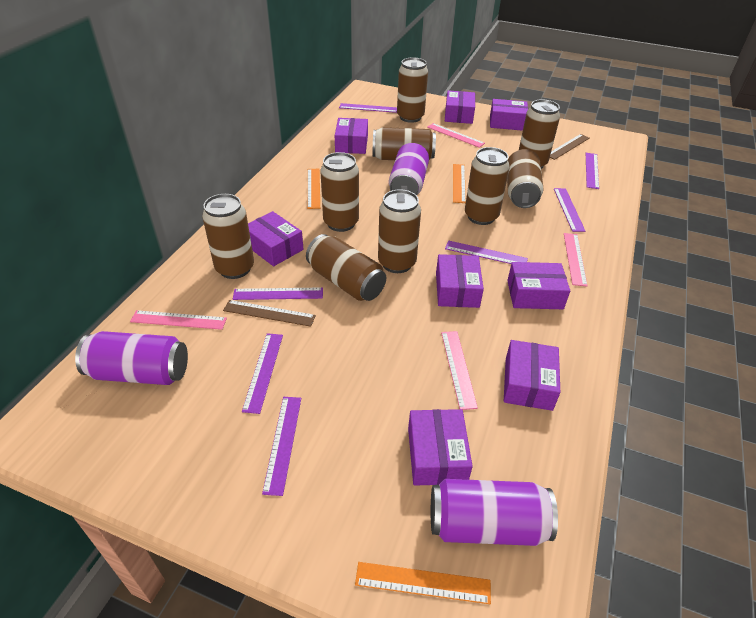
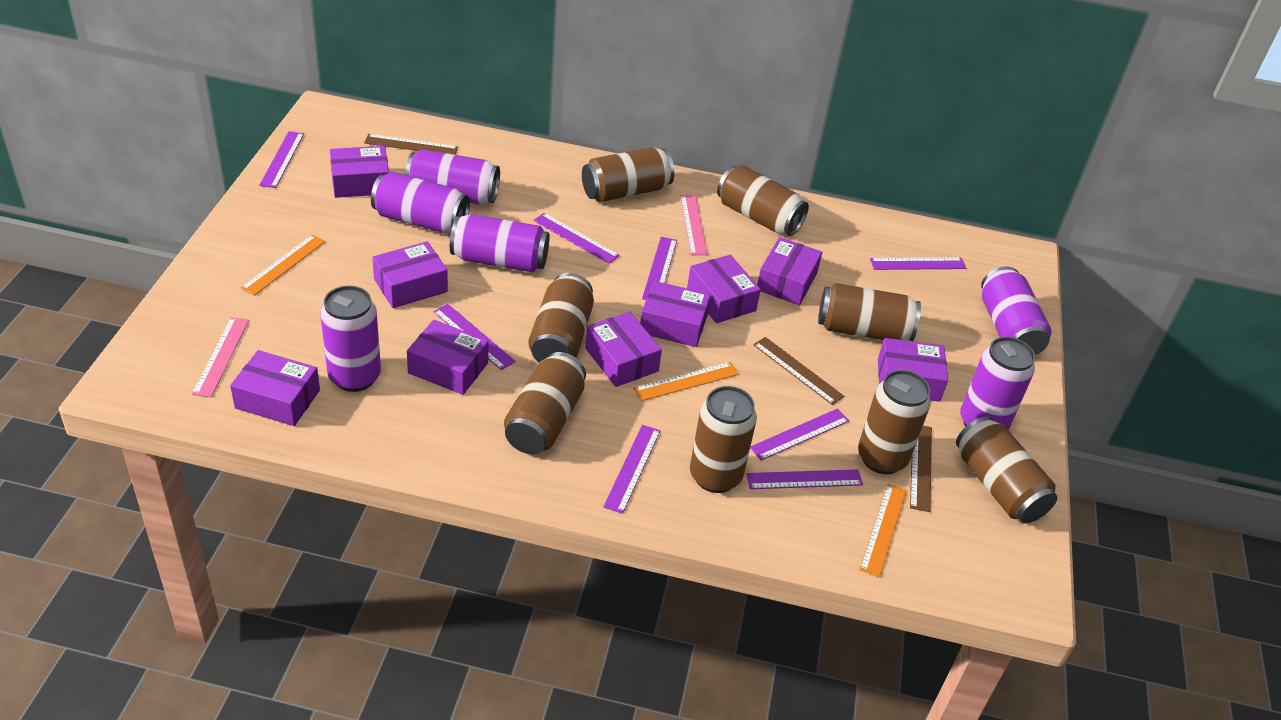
brown can: [202,194,254,279] [306,234,386,301] [320,152,359,232] [373,127,436,160] [378,189,421,273] [397,57,428,123] [465,147,510,225] [507,149,543,208] [519,99,560,169] = 9 -> [504,352,586,454] [528,273,594,362] [582,147,674,202] [690,386,757,493] [717,165,809,236] [818,283,921,341] [858,370,931,474] [956,416,1057,523] = 8
brown ruler: [223,300,316,327] [550,134,590,160] = 2 -> [364,134,458,155] [753,337,844,405] [910,426,932,512] = 3
pink ruler: [130,310,227,330] [427,123,485,148] [441,331,478,410] [564,233,587,287] = 4 -> [192,317,249,397] [680,195,707,255] = 2
purple box: [248,211,304,266] [335,118,368,154] [408,409,473,486] [436,254,484,308] [445,90,475,124] [490,99,528,131] [504,340,560,411] [507,262,570,309] = 8 -> [230,350,320,426] [330,146,389,198] [372,241,448,308] [407,320,489,395] [585,312,662,387] [640,281,711,347] [687,255,761,323] [757,237,822,305] [878,338,948,402] = 9
purple can: [75,331,188,385] [389,143,429,195] [431,479,558,546] = 3 -> [320,286,381,392] [371,171,470,233] [405,149,500,205] [450,214,550,272] [960,337,1035,429] [981,267,1052,355] = 6
purple ruler: [233,287,323,300] [242,333,283,414] [262,397,301,496] [339,103,397,113] [445,241,528,264] [554,188,585,232] [586,153,599,189] = 7 -> [259,131,304,188] [433,304,516,370] [533,213,620,264] [603,425,660,514] [642,237,677,300] [746,469,863,489] [750,408,849,461] [870,258,966,270] = 8

